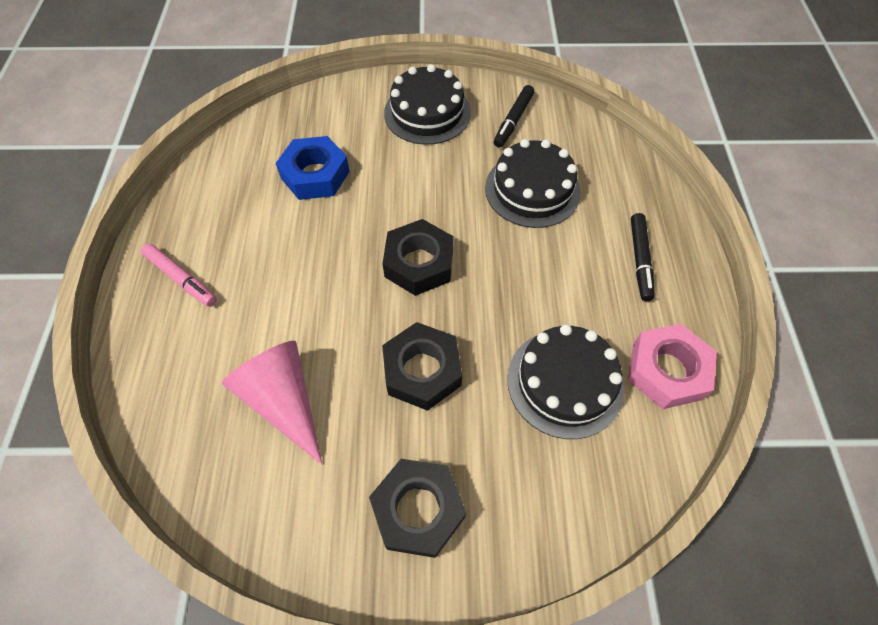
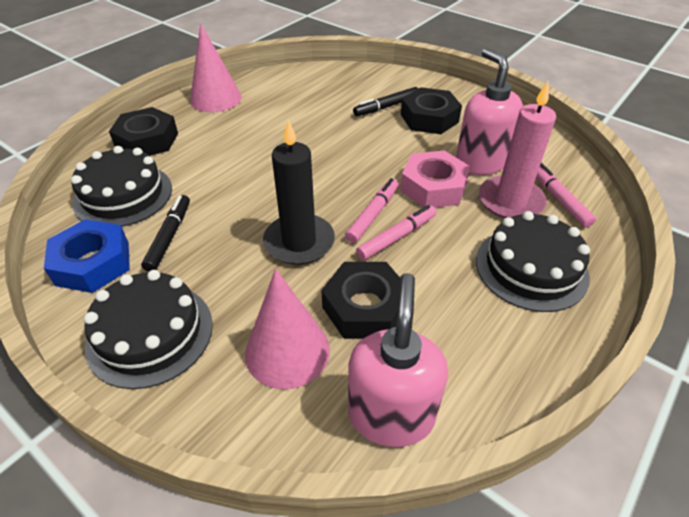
black candle: none = 0 -> [263,120,335,265] = 1
pink candle: none = 0 -> [479,82,556,219] = 1
pink cone: [222,341,322,465] = 1 -> [190,23,242,112] [245,269,330,389] = 2
pink marker: [141,244,217,307] = 1 -> [345,178,399,243] [356,205,436,260] [536,163,596,228] = 3
pink soap dispenser: none = 0 -> [348,273,448,447] [456,48,523,175] = 2

